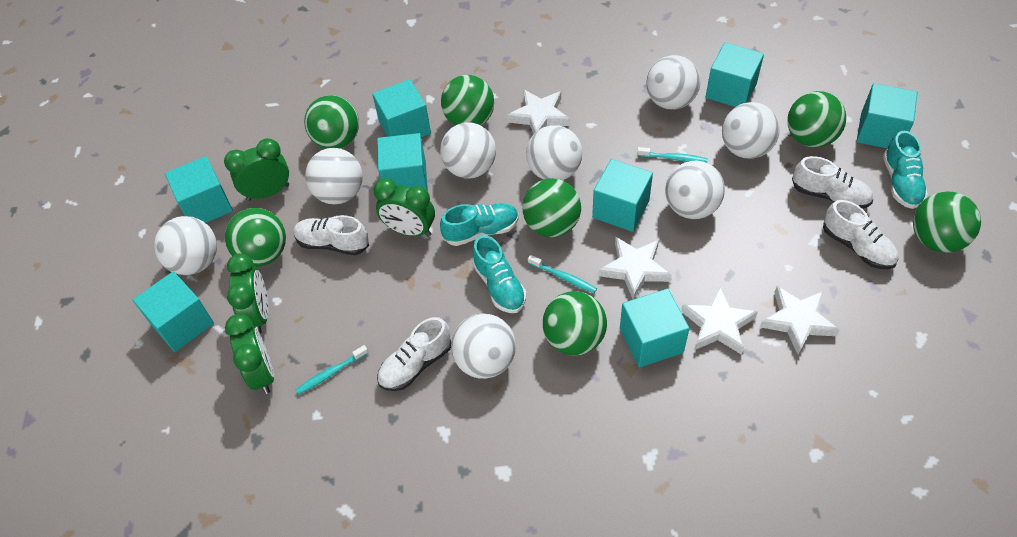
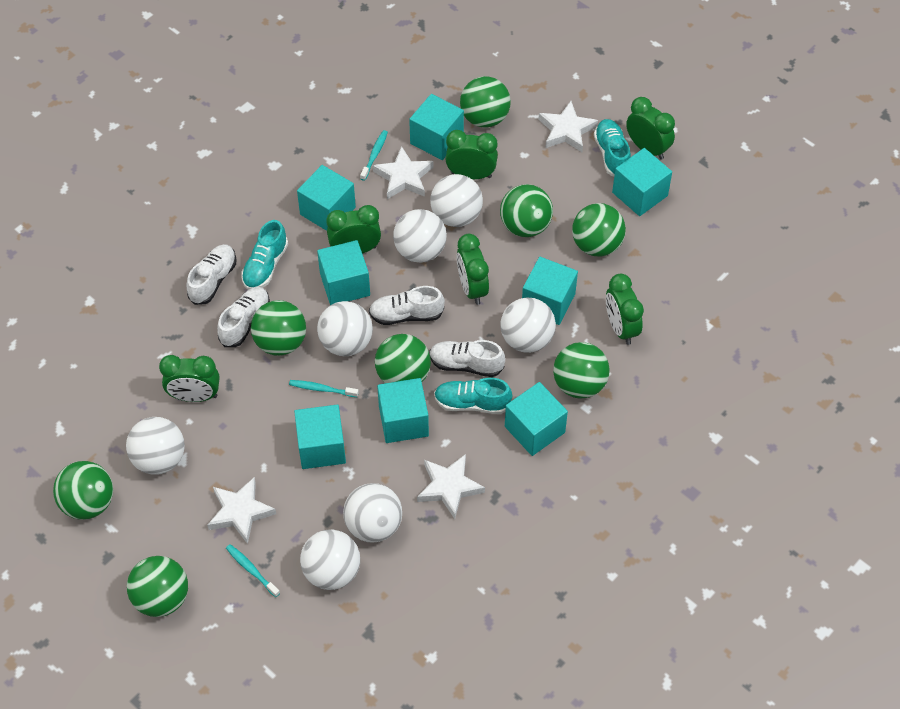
green ball: [225,208,286,267] [304,95,359,149] [441,75,494,126] [522,178,581,237] [543,291,607,356] [787,91,846,148] [913,191,981,253] = 7 -> [53,461,113,520] [127,556,188,617] [251,300,306,356] [375,334,431,383] [460,76,511,128] [500,184,553,237] [553,342,610,398] [572,203,626,257] = 8
green clock: [224,138,289,201] [225,314,274,394] [227,253,268,334] [373,178,435,237] = 4 -> [159,355,220,402] [327,205,381,254] [445,130,498,179] [456,234,489,305] [606,274,644,345] [626,97,675,160] = 6
white ball: [154,216,217,275] [305,148,363,204] [440,122,496,178] [451,313,516,379] [526,125,582,180] [646,55,701,110] [665,160,725,219] [722,102,780,159] = 8 -> [126,417,185,475] [300,530,360,590] [317,301,373,356] [343,483,402,543] [393,209,447,263] [430,174,483,227] [500,297,556,353] = 7

